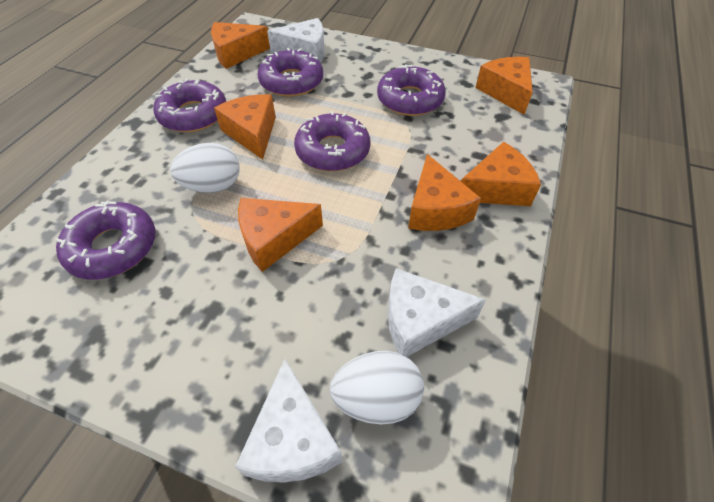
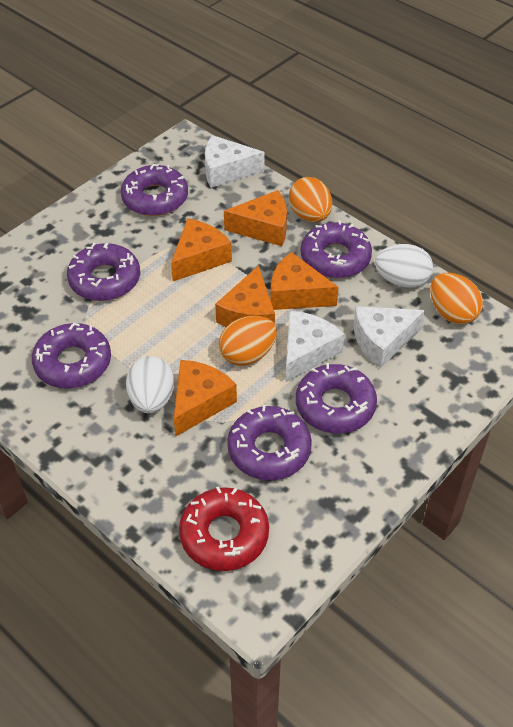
orange cheese: [211,22,270,69] [214,94,276,159] [238,198,323,272] [408,154,481,231] [461,142,541,206] [475,57,533,115] = 6 -> [171,218,232,281] [174,360,237,436] [215,265,275,327] [224,190,287,246] [270,252,339,310] = 5
orange egg: none = 0 -> [219,316,277,366] [289,177,332,222] [430,273,483,324] = 3
purple donut: [55,200,156,280] [153,78,226,132] [258,48,323,97] [294,111,370,171] [377,64,446,116] = 5 -> [32,323,111,388] [67,242,140,301] [121,164,188,216] [227,405,312,480] [296,363,377,434] [301,220,372,278] = 6
red donut: none = 0 -> [179,486,269,571] = 1

